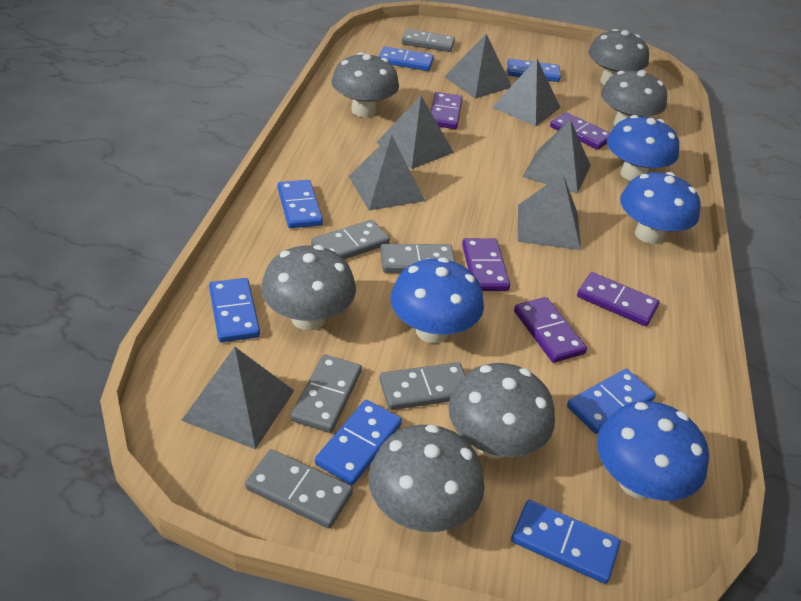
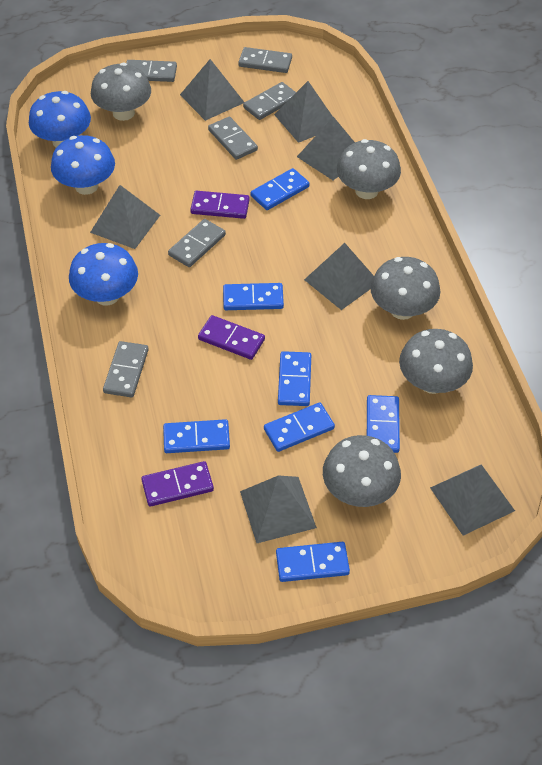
blue mushroom: [390,258,484,343] [597,402,709,501] [607,115,679,181] [620,172,701,244] = 4 -> [29,91,91,148] [51,135,115,195] [69,243,138,306] = 3
grey mushroom: [261,245,356,331] [332,52,399,117] [369,424,485,532] [448,363,555,458] [588,29,649,85] [601,70,667,125] = 6 -> [91,63,151,121] [323,435,401,507] [337,139,401,199] [370,257,440,320] [399,329,473,394] = 5
purple domino: [431,92,463,129] [462,238,510,291] [514,297,587,363] [550,112,610,150] [577,272,660,326] = 5 -> [141,461,214,507] [190,191,250,219] [198,315,265,360] = 3

